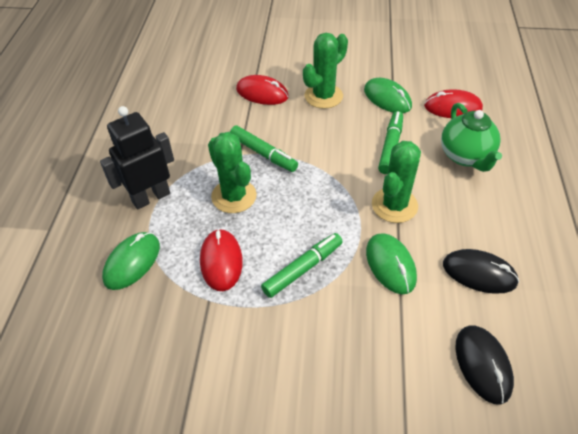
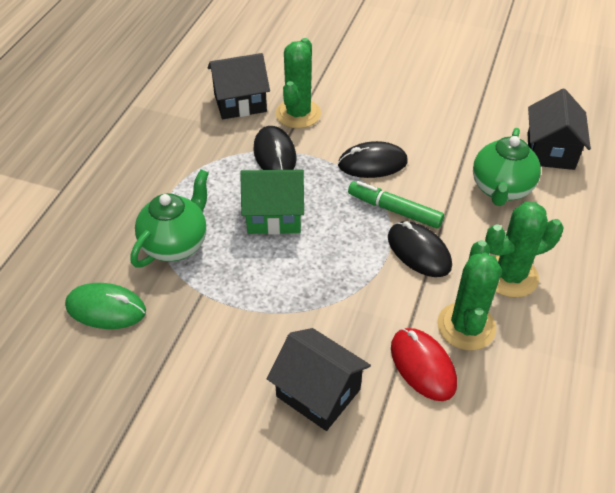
black house: none = 0 -> [208,53,270,119] [266,328,371,431] [527,89,591,170] = 3
black mouse: [443,249,519,294] [455,325,514,404] = 2 -> [253,126,296,170] [338,141,408,178] [388,221,452,277] = 3
black robot: [100,106,174,209] = 1 -> none = 0
green house: none = 0 -> [240,170,304,235] = 1
green marker: [230,126,298,172] [261,233,343,298] [378,111,403,174] = 3 -> [348,181,444,229] = 1
green mouse: [102,232,160,290] [364,78,412,113] [366,233,417,294] = 3 -> [65,283,146,329] = 1
green teapot: [441,103,502,172] = 1 -> [130,169,209,267] [473,128,541,206] = 2
red mouse: [200,229,243,291] [236,75,289,105] [424,89,483,118] = 3 -> [391,328,457,401] = 1

